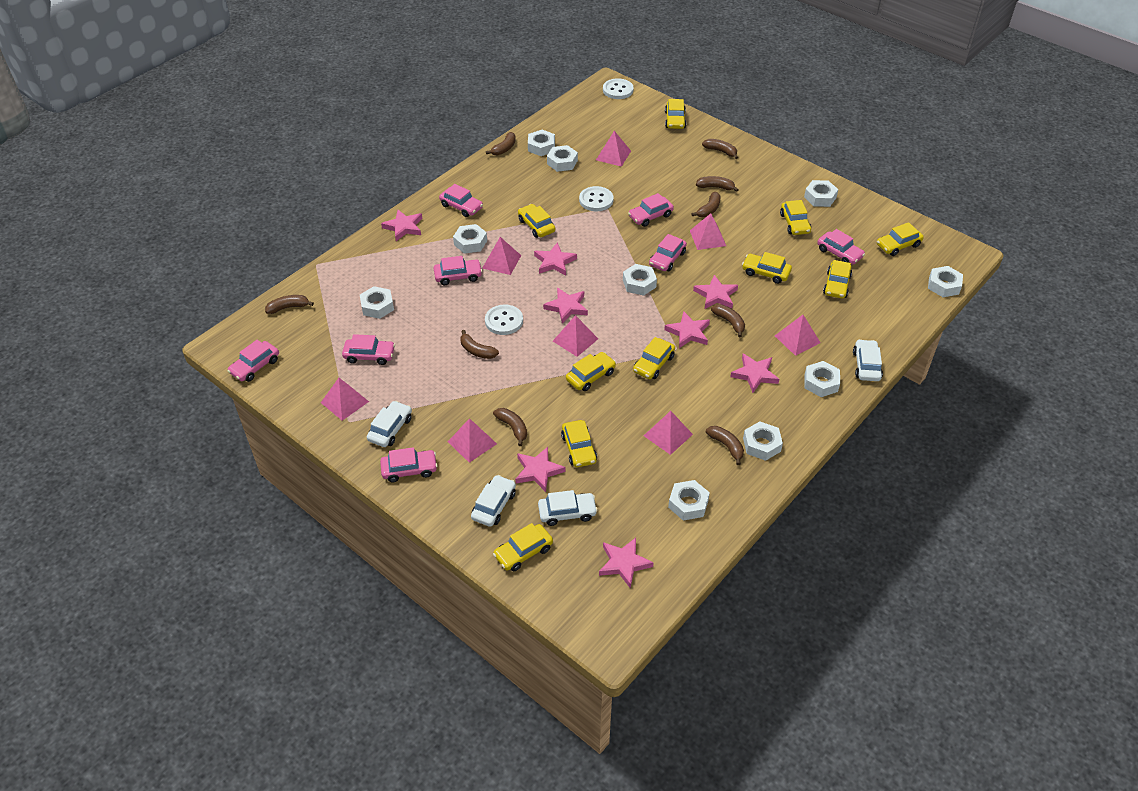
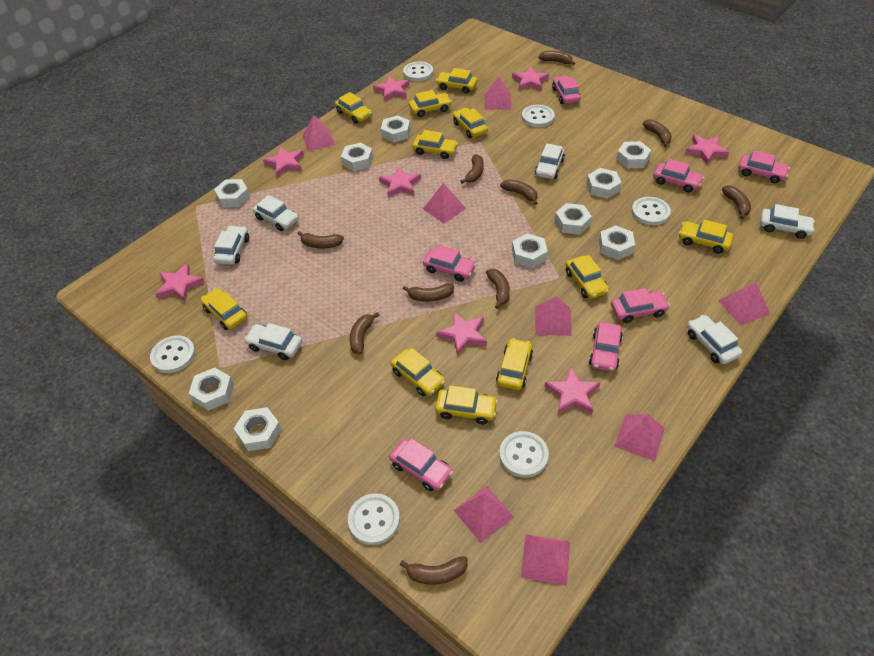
brown banana: [265,295,314,314] [460,330,499,359] [486,132,516,155] [493,408,527,446] [691,192,720,217] [696,176,739,192] [702,139,738,159] [706,426,744,465] [711,304,745,337] = 9 -> [298,231,344,248] [350,312,379,354] [400,556,468,585] [403,284,454,302] [461,154,484,183] [486,269,510,309] [500,179,538,205] [538,51,575,65] [643,119,672,147] [722,185,751,219] = 10
pink car: [227,340,279,382] [342,334,395,365] [380,447,437,482] [434,256,482,285] [439,184,483,217] [628,193,674,227] [649,234,687,271] [817,229,865,265] = 8 -> [389,438,453,491] [423,245,476,282] [552,76,581,104] [589,322,623,372] [611,288,670,323] [653,159,704,193] [738,150,790,183] = 7
white button: [485,304,523,335] [579,186,613,211] [603,78,634,99] = 3 -> [150,335,195,373] [348,493,400,545] [403,61,433,81] [499,431,549,478] [522,105,555,127] [632,197,671,225] = 6
white car: [367,401,412,447] [471,475,516,527] [538,490,598,526] [853,339,883,381] = 4 -> [213,226,249,265] [244,323,302,360] [253,195,299,231] [535,144,565,179] [687,315,742,364] [760,204,815,239] = 6
yellow car: [493,523,553,571] [518,204,555,238] [561,420,597,467] [566,352,616,391] [633,337,675,379] [665,99,686,129] [742,252,792,284] [780,200,811,235] [823,260,852,299] [877,222,924,256] = 10 -> [201,288,247,330] [335,92,372,124] [391,348,445,396] [409,90,452,117] [412,130,458,159] [435,385,498,424] [436,68,478,94] [453,108,488,138] [496,338,533,390] [566,255,609,299] [679,219,733,254] = 11

